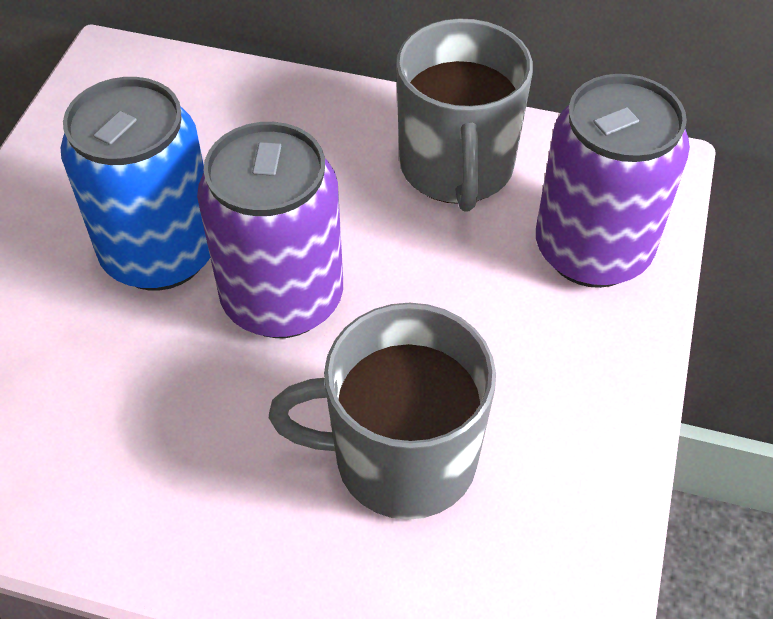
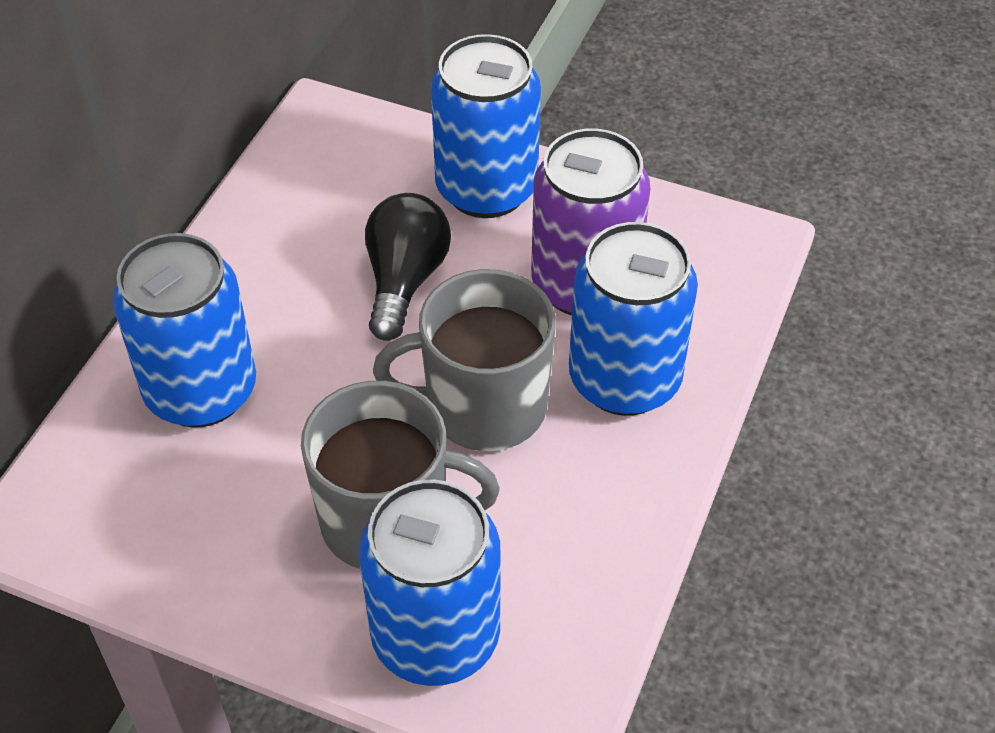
black light bulb: none = 0 -> [365,193,451,341] = 1
blue can: [61,77,210,291] = 1 -> [113,233,256,428] [359,480,501,686] [431,34,541,218] [569,222,698,416] = 4
purple can: [197,122,343,338] [536,74,690,288] = 2 -> [531,129,650,316] = 1

